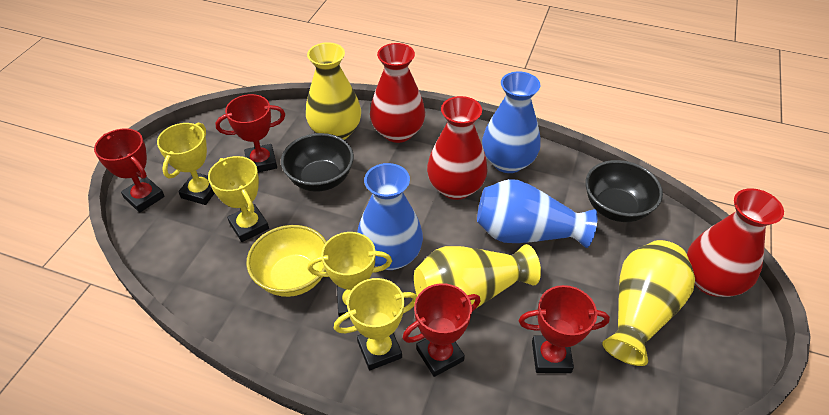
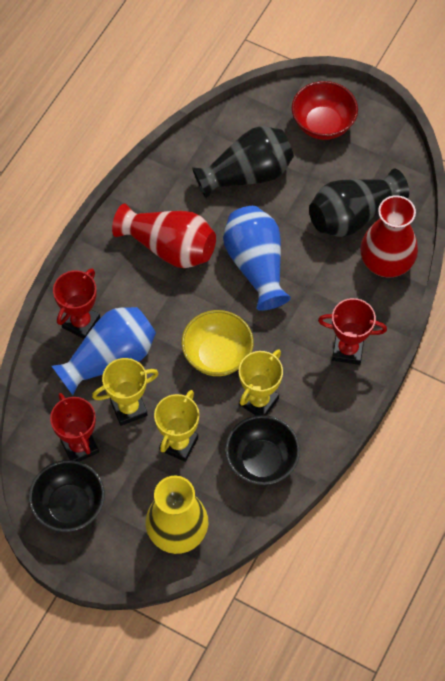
black vase: none = 0 -> [192,126,294,199] [309,169,409,237] = 2
blue vase: [357,163,423,270] [477,179,598,248] [482,72,541,173] = 3 -> [52,307,156,395] [223,206,291,311] = 2
red bowl: none = 0 -> [292,81,358,140] = 1
red trophy: [94,128,165,213] [215,94,285,173] [403,283,480,377] [519,285,610,373] = 4 -> [50,393,99,462] [53,268,100,339] [318,298,387,365] = 3
red vase: [370,43,425,143] [427,96,488,200] [687,188,784,297] = 3 -> [112,203,216,268] [360,195,418,277] = 2
yellow trophy: [157,122,215,205] [208,156,269,242] [308,232,392,318] [334,278,417,370] = 4 -> [92,358,159,426] [154,390,199,462] [239,350,283,416] = 3
yellow vase: [306,42,361,140] [414,244,541,308] [602,240,695,366] = 3 -> [145,476,208,554] = 1

